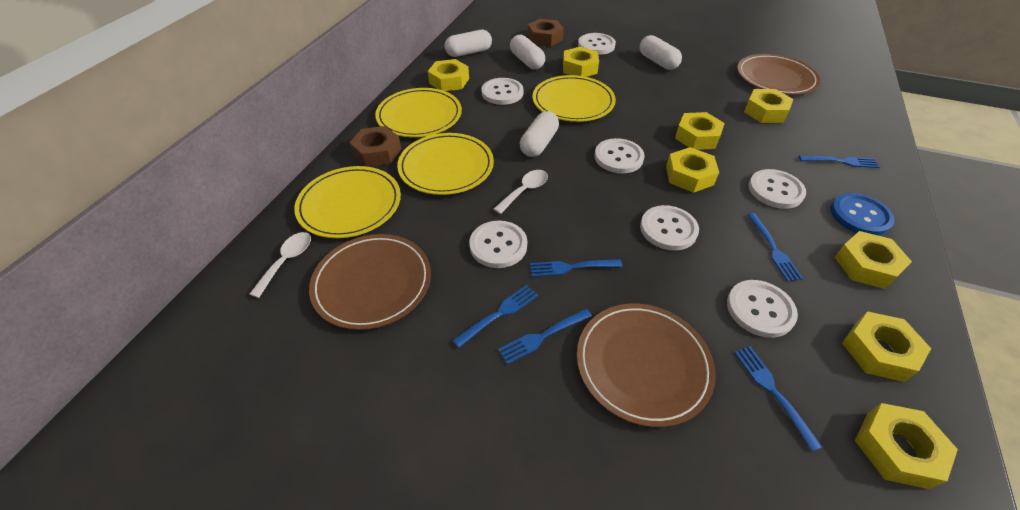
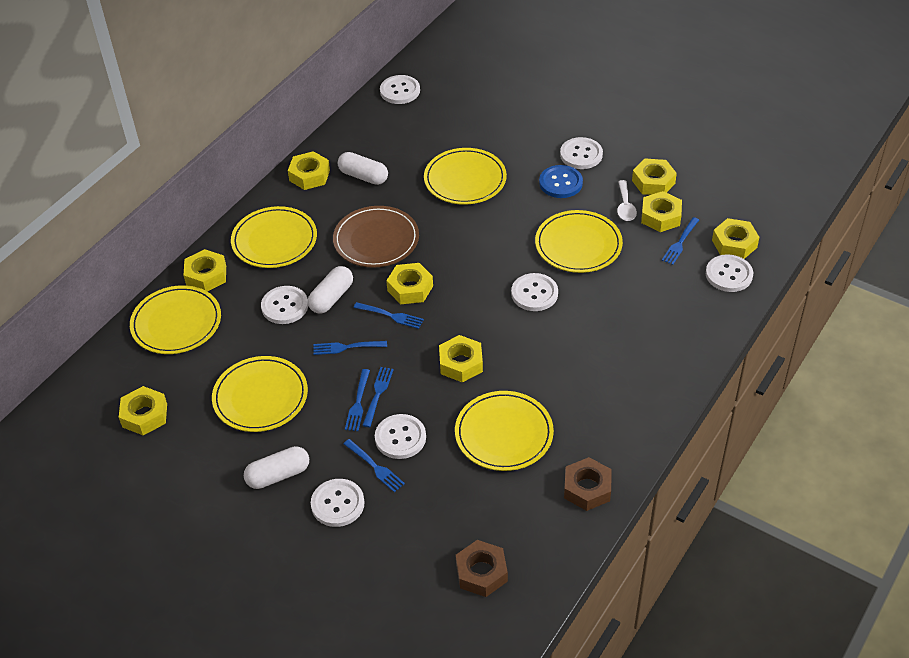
brown plate: [309,234,431,330] [577,304,716,427] [737,54,820,95] = 3 -> [333,206,419,267] = 1
white capsule: [445,30,492,57] [510,35,545,69] [520,111,559,157] [640,35,682,70] = 4 -> [244,446,309,489] [308,266,353,314] [338,152,388,185] = 3
white spoon: [250,232,311,298] [494,170,548,214] = 2 -> [617,180,637,221] = 1
yellow plate: [294,166,401,238] [375,88,462,137] [397,133,494,195] [533,75,616,122] = 4 -> [130,285,221,354] [212,356,308,432] [231,206,317,268] [424,148,507,205] [455,391,554,471] [535,210,623,273] = 6

